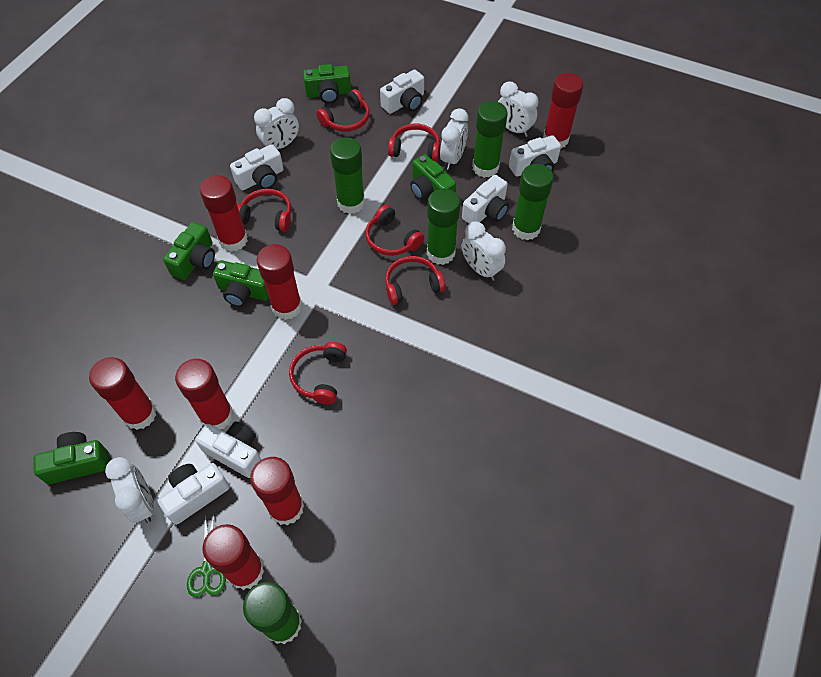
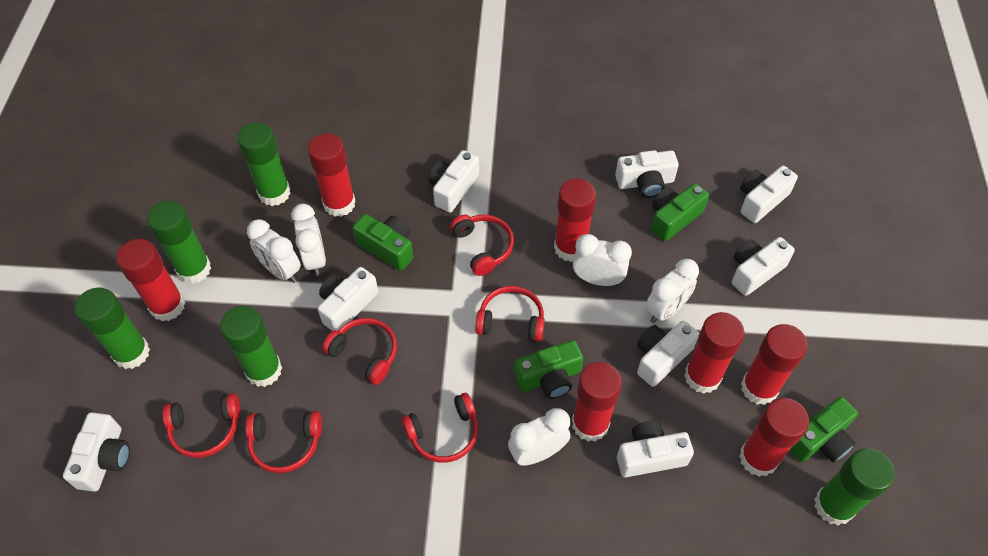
green camera: [33,432,109,484] [163,222,215,280] [213,260,269,307] [303,64,351,103] [410,154,456,200] = 5 -> [353,214,413,271] [514,340,583,399] [651,183,709,241] [790,397,858,463] = 4
green scissors: [187,515,226,597] = 1 -> none = 0
white camera: [157,463,230,525] [195,421,261,478] [230,144,284,190] [380,70,424,114] [462,175,509,223] [509,135,561,176] = 6 -> [63,412,130,492] [318,267,378,331] [429,150,479,213] [615,150,679,198] [617,421,694,477] [637,321,699,387] [732,237,795,296] [740,165,798,223] = 8

